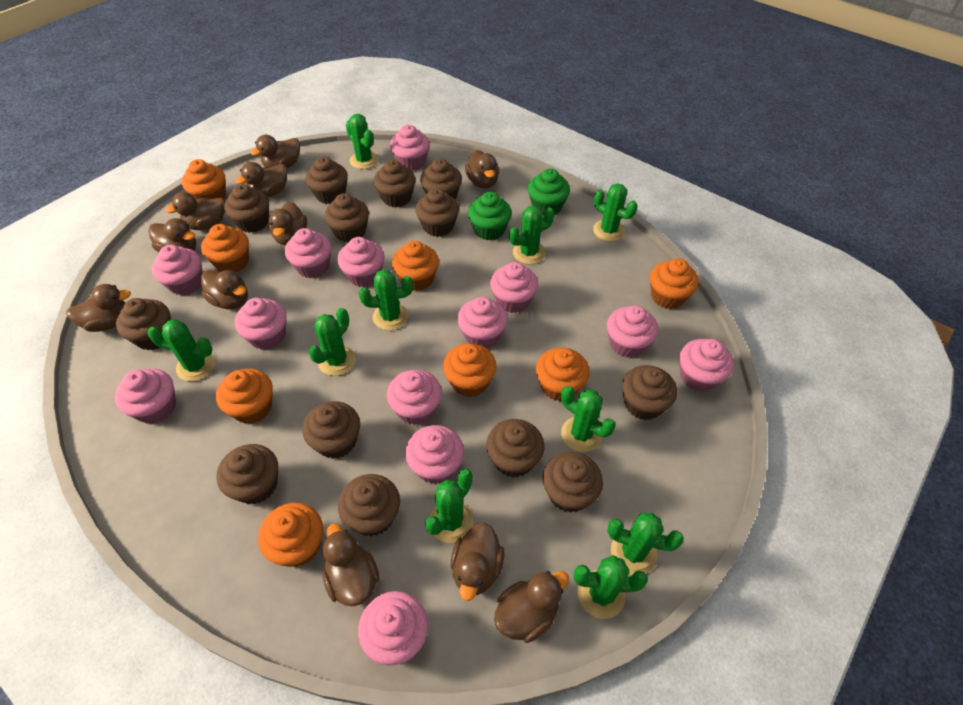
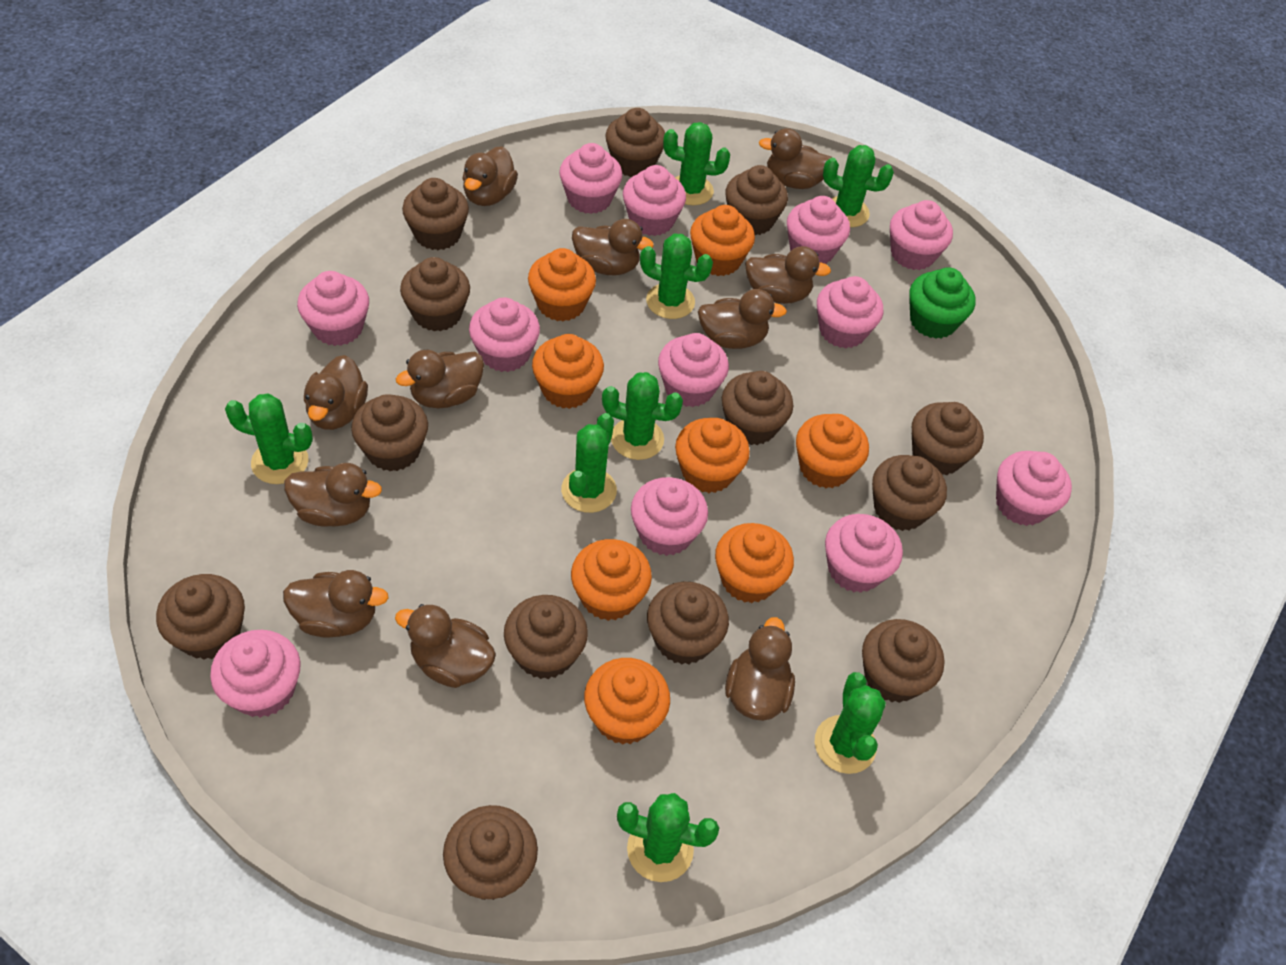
green cactus: [148,319,215,381] [308,308,356,376] [346,114,379,169] [359,269,413,330] [425,469,473,543] [509,206,554,264] [561,386,616,452] [574,555,648,619] [593,183,638,242] [607,512,684,575] = 10 -> [225,394,313,484] [561,413,617,513] [602,372,683,460] [617,793,719,882] [640,234,713,319] [663,122,730,205] [815,672,886,774] [823,145,894,227] = 8
green cupcake: [468,192,512,240] [528,168,570,216] = 2 -> [909,268,975,339] = 1
pink cupcake: [115,368,176,424] [152,245,202,295] [235,298,287,350] [285,228,332,278] [337,237,385,287] [358,591,428,665] [387,370,442,425] [390,125,430,171] [405,425,464,484] [457,297,508,348] [490,262,538,313] [607,305,658,357] [679,339,734,392] = 13 -> [210,630,301,718] [297,271,369,346] [469,298,540,372] [559,143,622,214] [623,165,686,236] [631,477,708,556] [658,333,729,407] [787,196,850,264] [817,276,883,348] [825,514,903,593] [890,200,953,270] [996,451,1072,526] = 12

